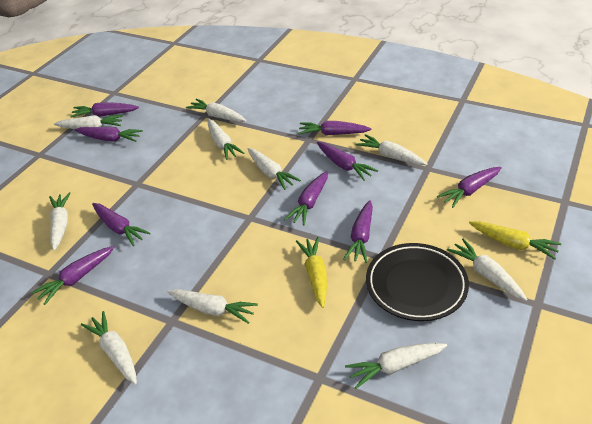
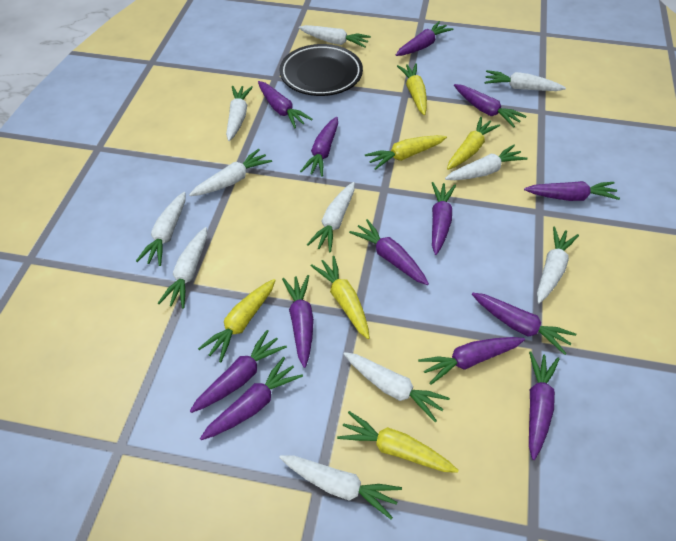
purple carrot: [31,246,114,305] [70,102,139,118] [75,127,143,142] [92,203,151,246] [284,171,328,226] [298,121,372,136] [317,142,378,181] [343,200,373,263] [437,167,502,208] = 9 -> [190,330,287,413] [200,357,303,440] [258,81,313,129] [282,275,314,368] [300,117,338,177] [349,219,429,285] [396,21,454,56] [418,337,525,385] [432,182,456,255] [454,84,526,127] [472,293,576,355] [524,181,620,201] [529,352,559,460] = 13
white carrot: [49,192,71,251] [54,115,123,129] [81,311,137,384] [167,289,258,324] [186,98,246,122] [208,119,244,160] [248,148,301,190] [345,343,447,389] [355,134,427,165] [447,239,527,301] = 10 -> [136,192,186,266] [158,227,207,309] [189,149,272,196] [226,86,253,141] [279,455,402,519] [299,25,371,48] [307,182,355,252] [344,352,450,422] [445,145,527,180] [485,70,566,91] [537,227,579,304] = 11
yellow carrot: [296,237,327,308] [469,221,561,260] = 2 -> [198,279,276,362] [311,256,370,339] [337,411,459,473] [365,135,447,170] [397,63,427,115] [447,117,500,170] = 6

